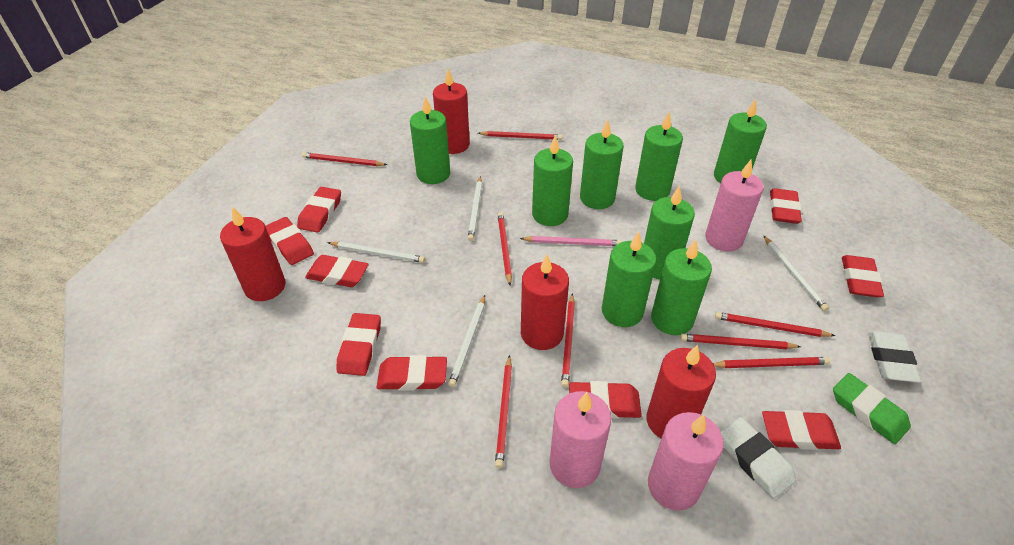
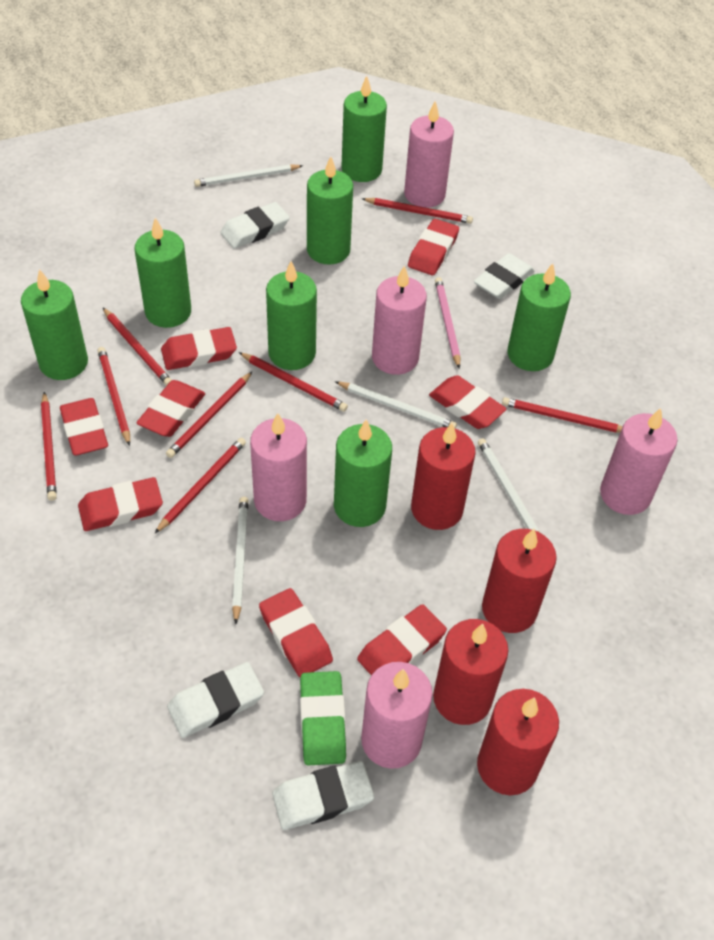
green candle: [410,96,450,184] [532,135,573,226] [580,120,624,209] [602,232,657,327] [635,112,683,201] [644,185,695,279] [651,240,712,335] [714,99,767,183] = 8 -> [21,269,88,380] [135,217,191,328] [266,261,317,370] [307,156,353,265] [334,419,392,527] [341,76,387,182] [507,263,571,371] = 7
pink candle: [550,391,612,488] [648,412,724,511] [705,160,764,251] = 3 -> [250,413,307,521] [361,662,433,769] [372,265,427,375] [404,101,454,208] [600,408,678,515] = 5
red eraser: [265,217,314,265] [297,187,341,233] [305,255,369,287] [337,313,381,376] [377,355,447,391] [569,381,642,419] [762,410,841,450] [770,188,802,224] [842,255,884,297] = 9 -> [60,398,108,456] [78,477,163,531] [136,380,205,437] [161,327,237,370] [259,588,333,678] [357,604,447,675] [408,219,459,275] [429,375,506,429] = 8
white eraser: [720,417,796,498] [868,331,921,383] = 2 -> [167,662,264,738] [220,202,290,249] [272,761,374,830] [474,253,535,299] = 4

